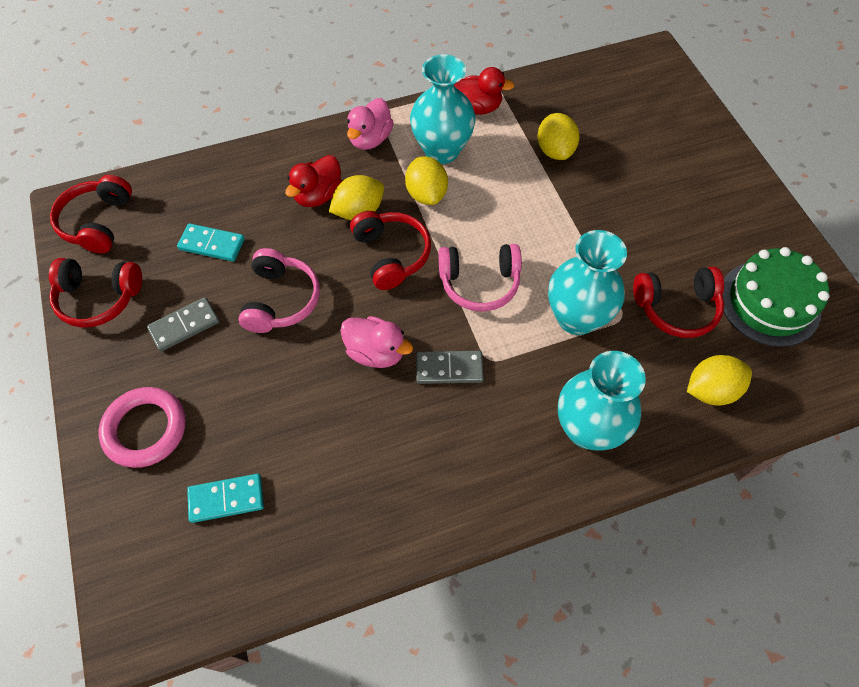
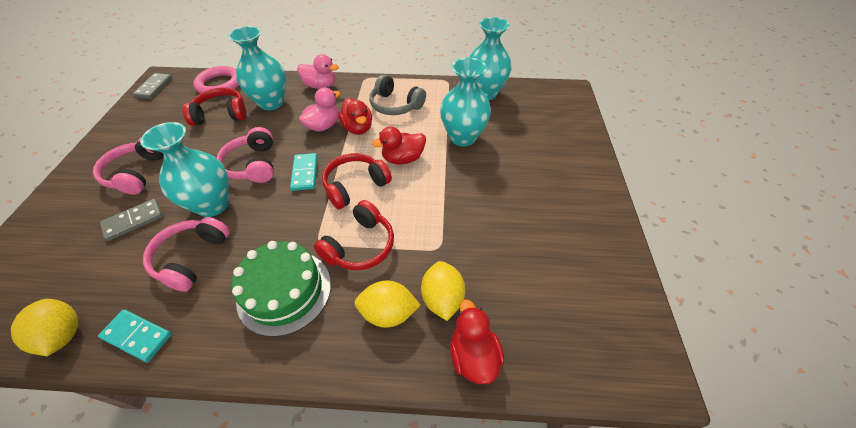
grey headphones: none = 0 -> [369,74,426,115] = 1
pink headphones: [238,248,320,333] [438,244,522,312] = 2 -> [93,138,164,195] [143,217,230,292] [217,127,274,183] = 3
red duck: [285,155,342,207] [454,67,514,115] = 2 -> [338,98,372,135] [372,127,426,164] [450,300,504,384] = 3
red headphones: [49,258,142,328] [50,175,132,253] [350,211,431,290] [633,267,724,338] = 4 -> [182,87,246,126] [314,200,394,270] [322,153,392,209] = 3
turquoise vase: [410,54,476,164] [548,230,627,335] [558,351,646,451] = 3 -> [140,122,229,217] [228,26,286,110] [440,58,491,146] [469,17,512,100] = 4
yellow lemon: [329,175,384,220] [405,156,448,205] [538,113,580,160] [687,355,752,406] = 4 -> [11,299,78,356] [355,280,420,328] [421,261,466,321] = 3

